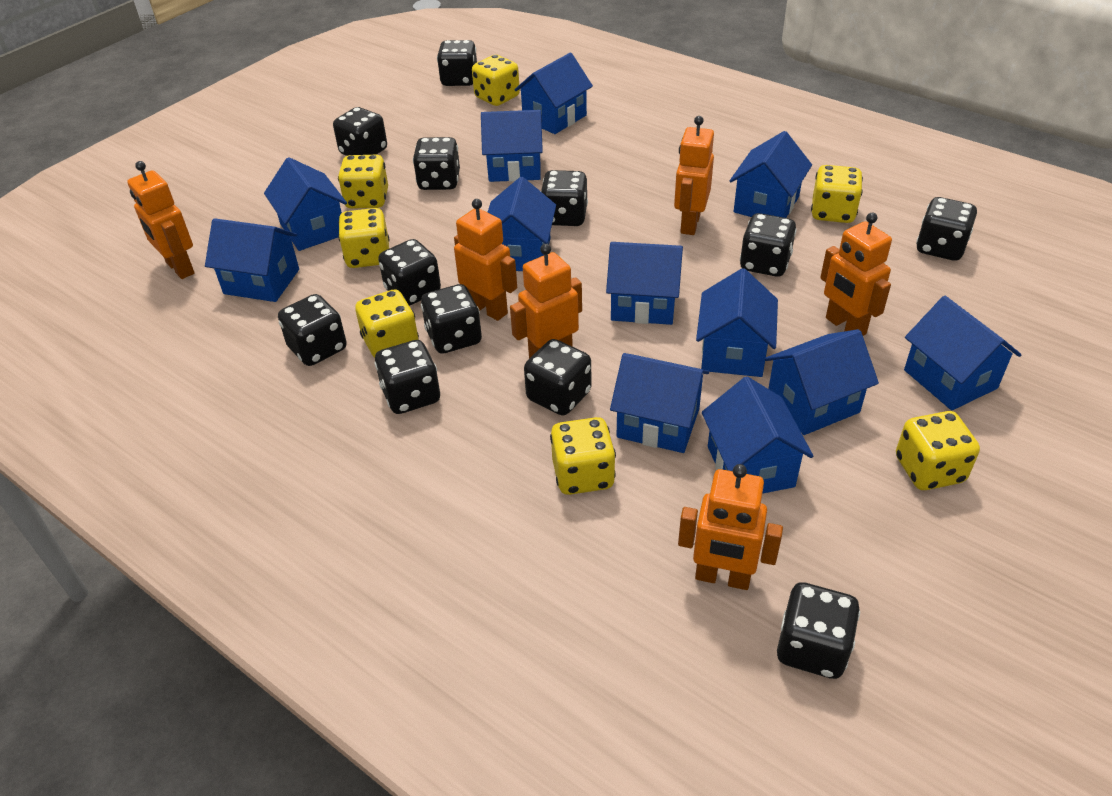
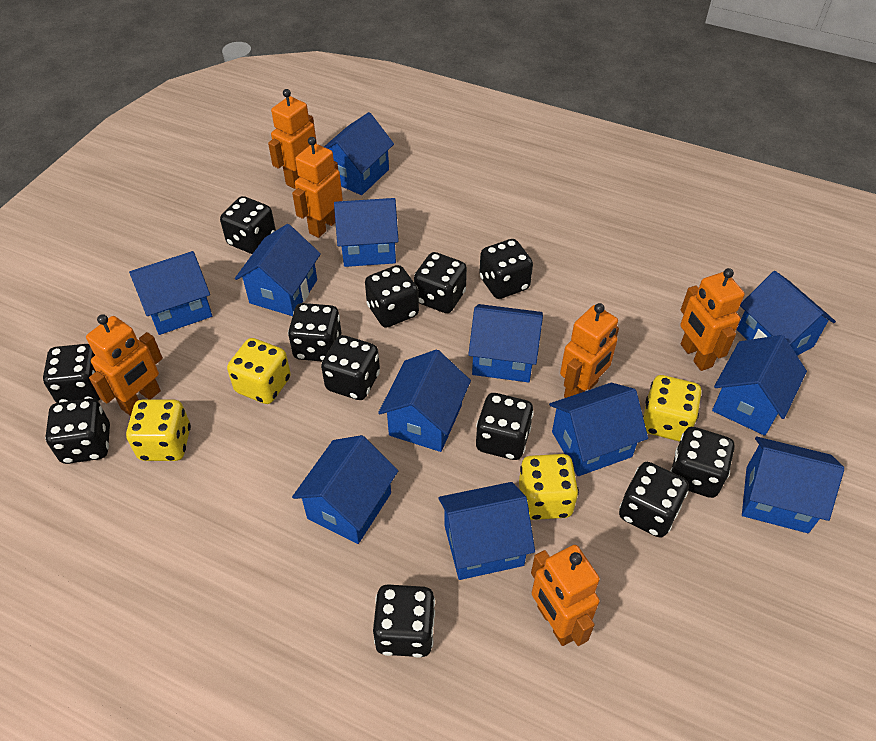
yellow dice: [338,155,388,209] [338,208,389,268] [355,290,419,358] [472,55,520,106] [550,417,616,495] [811,165,863,223] [896,411,980,490] = 7 -> [126,399,191,461] [227,338,291,404] [519,454,579,520] [643,375,701,442] = 4

